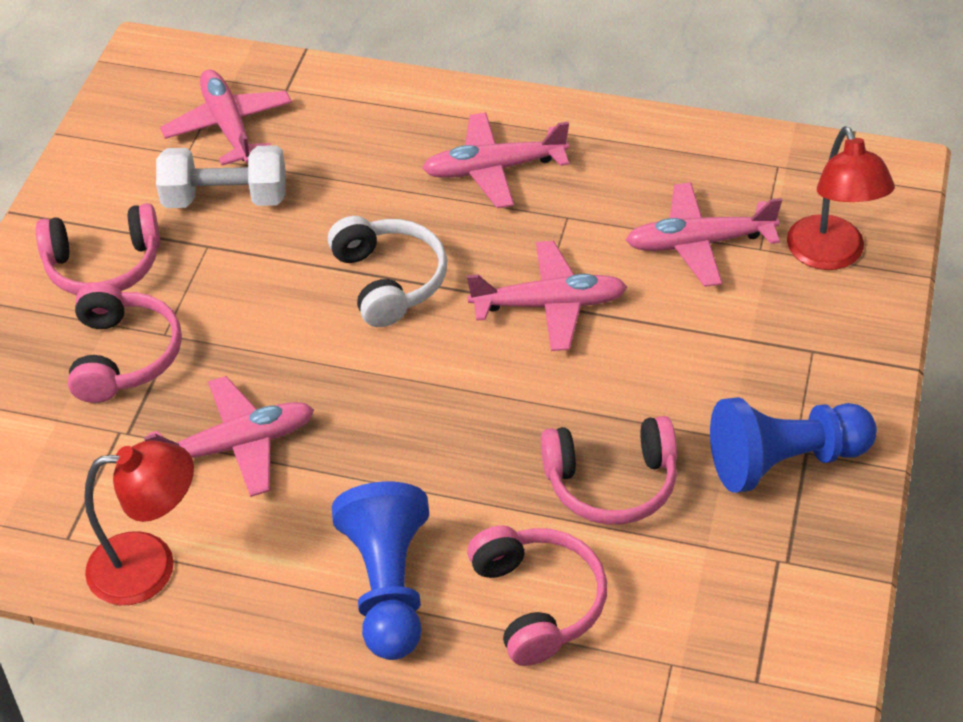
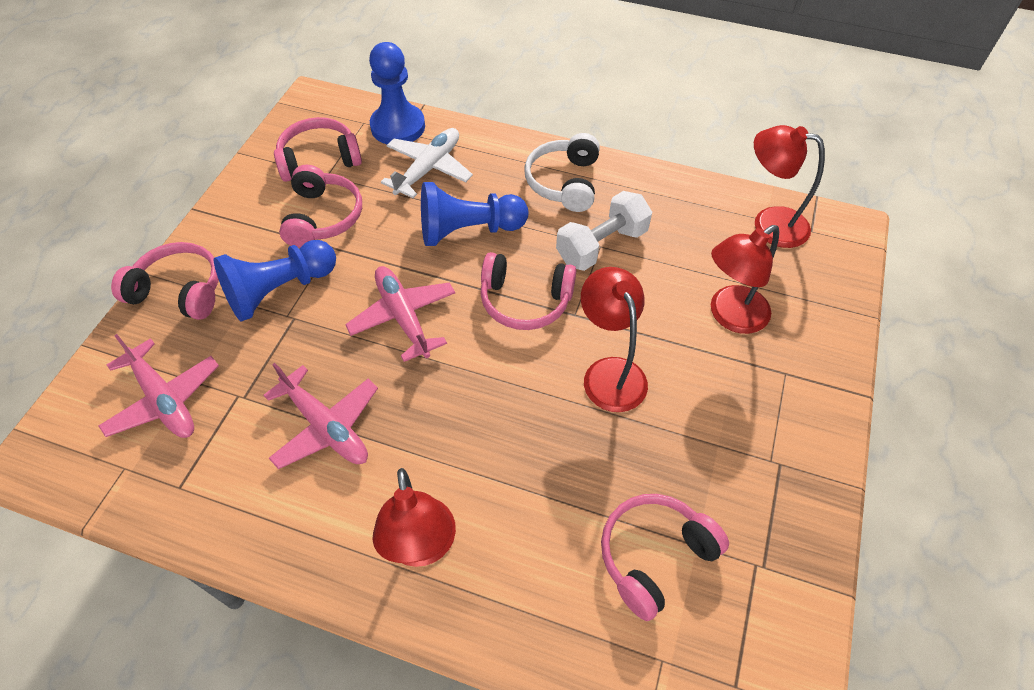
blue pawn: [332,482,429,660] [710,397,877,493] = 2 -> [214,240,336,322] [369,42,425,144] [421,182,528,246] = 3
pink headphones: [36,203,160,295] [68,282,182,403] [467,526,607,666] [541,416,677,525] = 4 -> [111,242,219,320] [274,117,362,182] [279,164,362,248] [480,252,576,330] [601,494,729,621] = 5
pink plane: [144,376,314,497] [160,69,292,165] [422,112,569,208] [467,241,627,351] [626,183,782,287] = 5 -> [99,334,219,438] [263,363,378,469] [345,266,455,362] = 3
red lamp: [84,440,194,605] [787,126,895,270] = 2 -> [372,468,456,567] [581,267,648,412] [711,225,779,334] [754,125,825,248] = 4
white plane: none = 0 -> [381,128,473,198] = 1

